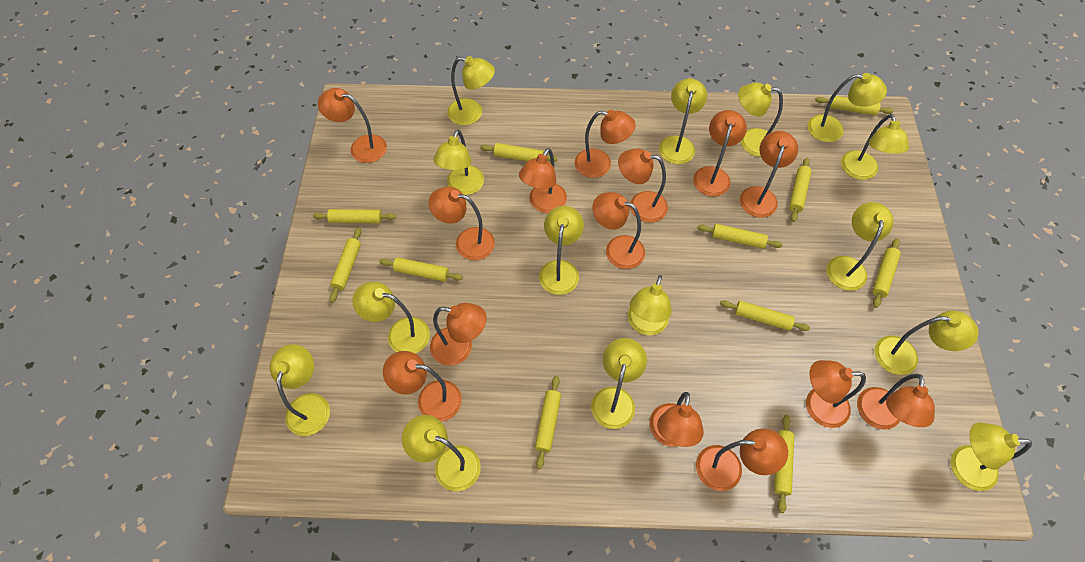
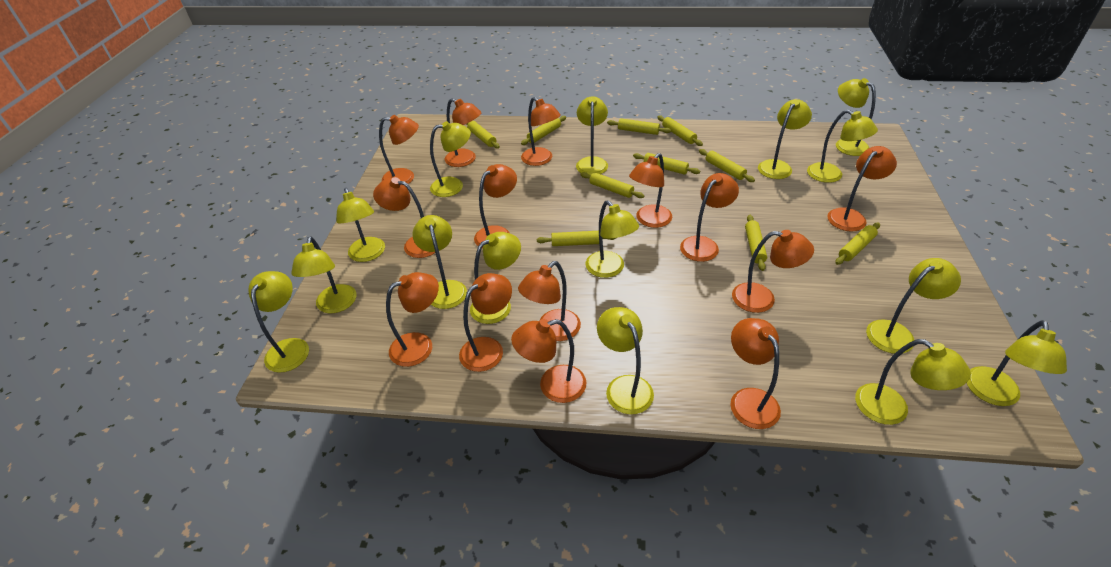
yellow rolling pin: [313,209,396,223] [329,228,361,302] [379,257,463,282] [480,143,558,162] [535,376,561,469] [698,224,782,249] [720,300,810,331] [774,415,794,513] [789,158,812,222] [815,96,893,115] [872,239,901,308] = 11 -> [466,121,500,149] [521,116,566,145] [537,231,616,246] [580,172,644,198] [607,118,671,135] [633,153,700,175] [657,116,703,146] [699,149,755,182] [745,215,767,271] [835,223,880,265] = 10

